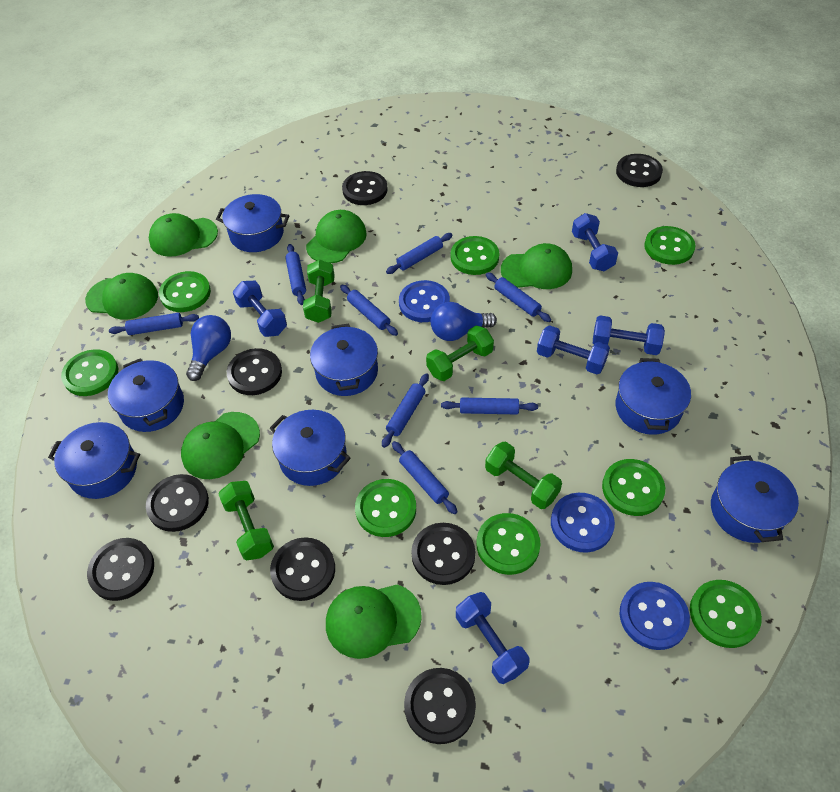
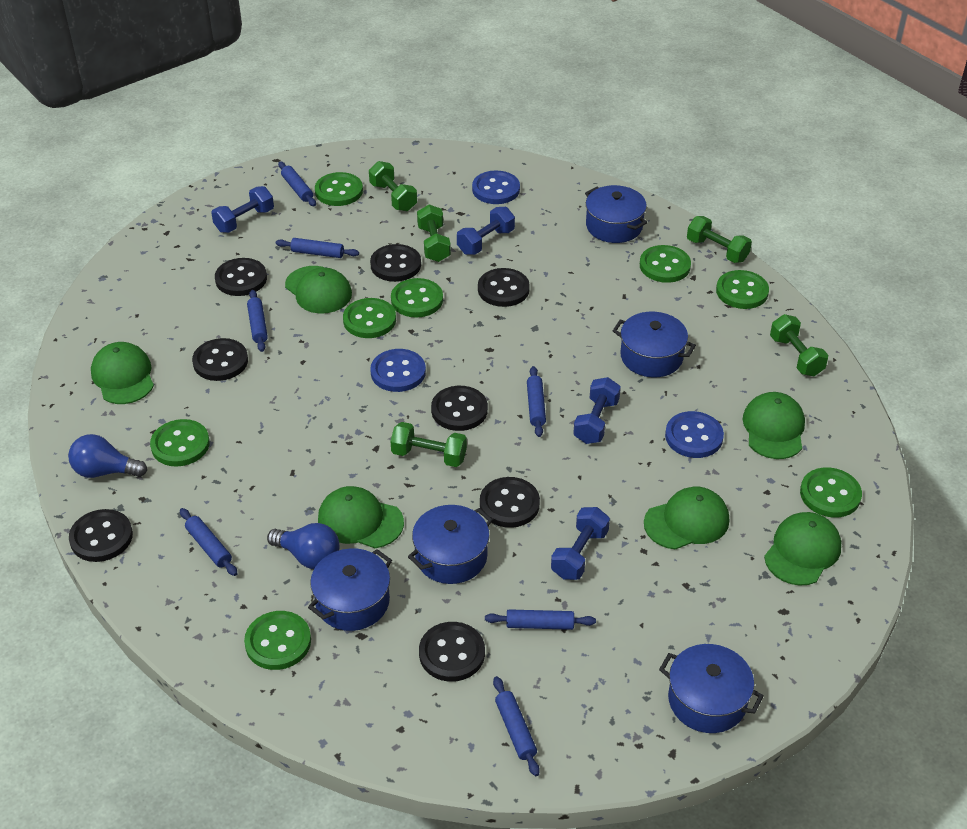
blue dumbbell: [233,281,287,337] [456,592,530,684] [537,325,610,374] [572,213,618,271] [593,316,665,355] = 5 -> [211,186,274,233] [457,207,515,255] [551,507,610,580] [573,377,621,444] = 4
blue pot: [48,422,140,499] [108,359,184,432] [216,194,289,252] [270,410,351,486] [310,324,378,396] [615,358,691,435] [711,456,799,543] = 7 -> [308,548,392,631] [408,505,493,584] [585,185,647,243] [613,312,696,377] [659,644,764,733] = 5
blue rolling pin: [109,313,199,335] [285,244,306,305] [340,285,398,336] [382,373,429,448] [386,233,453,274] [392,441,457,514] [441,398,538,414] [486,273,551,322] = 8 -> [180,508,238,576] [247,290,268,352] [276,238,359,258] [278,161,316,206] [485,609,596,630] [493,676,540,776] [527,366,546,437] = 7
green dumbbell: [218,481,274,561] [303,260,335,323] [426,326,494,381] [485,442,562,509] = 4 -> [369,161,417,211] [390,422,467,467] [417,204,451,262] [687,216,752,263] [770,314,828,376] = 5

